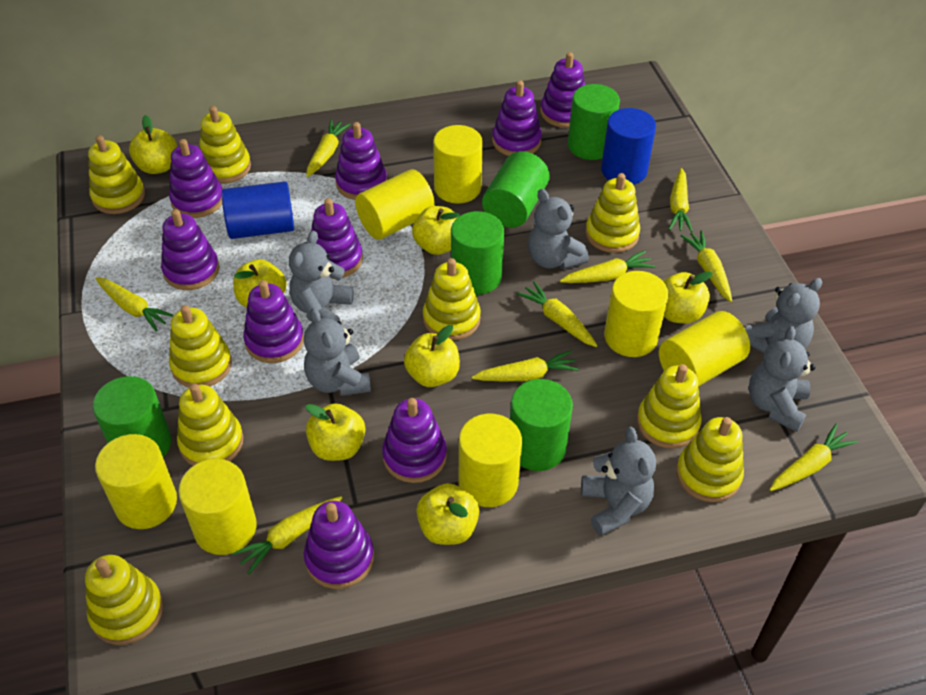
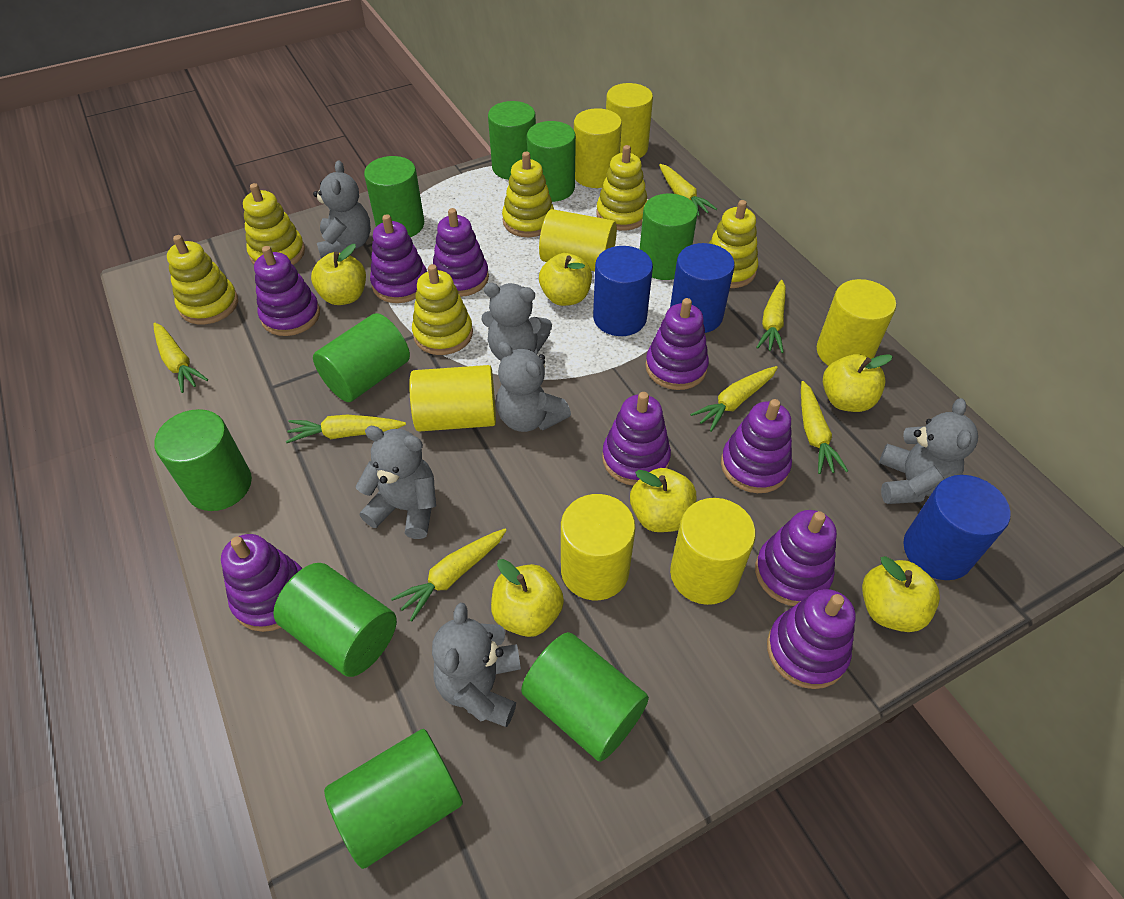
blue cylinder: [222,181,294,239] [601,108,656,185] = 2 -> [593,246,653,336] [670,243,735,333] [903,475,1011,580] = 3
green cylinder: [93,376,171,457] [451,211,504,295] [482,151,550,228] [510,379,573,471] [568,84,620,160] = 5 -> [154,409,252,511] [273,563,397,677] [313,313,410,402] [324,729,463,869] [364,156,424,237] [488,101,536,180] [521,632,649,762] [527,121,576,202] [640,194,698,280] = 9
yellow apple: [129,115,177,174] [233,259,287,308] [305,403,365,461] [404,325,460,387] [412,206,460,255] [416,483,479,545] [663,271,713,323] = 7 -> [311,244,366,305] [491,559,564,637] [539,253,592,306] [630,468,696,532] [823,354,893,412] [862,556,940,632] = 6
yellow carrot: [95,277,174,331] [232,496,342,575] [306,120,351,177] [472,350,579,381] [517,281,598,347] [560,251,656,283] [669,168,693,232] [680,230,732,302] [769,424,858,491] = 9 -> [153,323,208,393] [286,415,406,443] [391,529,507,621] [659,164,717,216] [690,366,778,432] [756,280,786,353] [801,381,848,474] = 7
yellow stacking toy: [85,555,163,645] [88,135,145,214] [169,305,232,387] [177,384,243,466] [199,106,251,184] [423,258,481,340] [585,173,640,253] [637,364,702,449] [676,417,744,502] = 9 -> [167,235,238,324] [243,183,305,265] [412,264,473,355] [502,152,554,237] [596,145,648,230] [709,200,758,288] = 6

